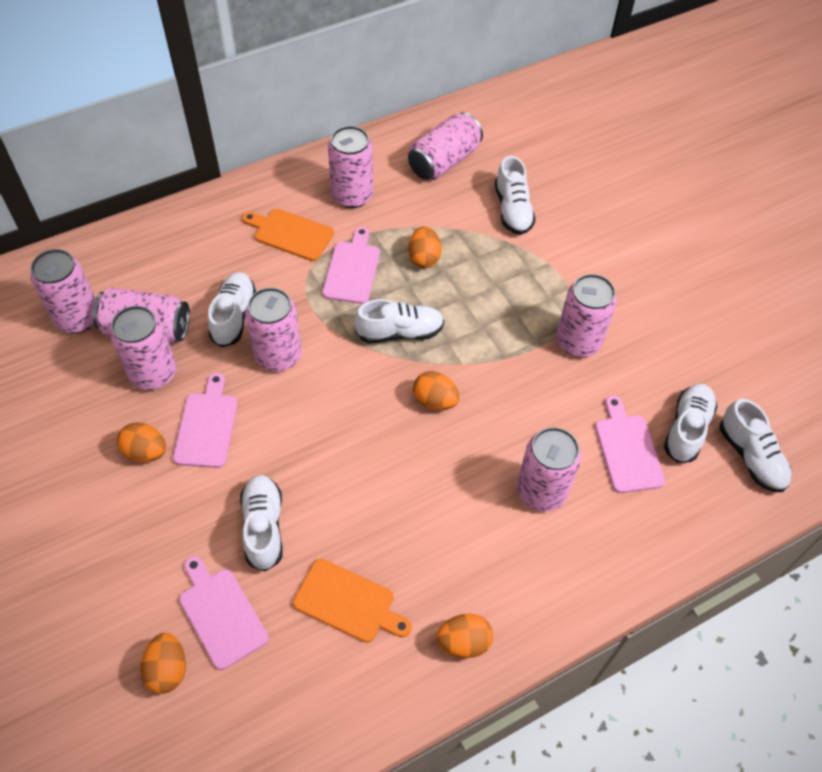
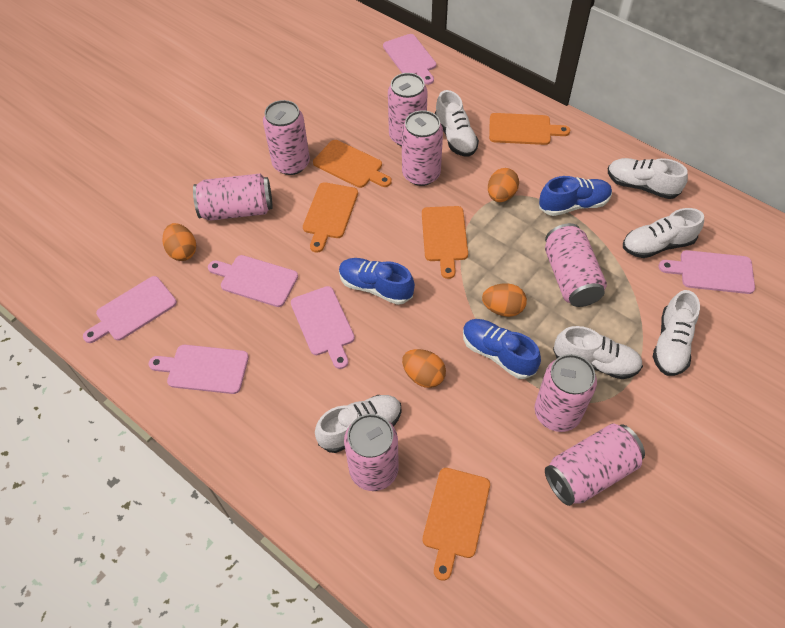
blue shoe: none = 0 -> [339,258,415,305] [463,319,541,379] [539,176,612,216] = 3
orange cutting board: [242,209,334,261] [293,559,412,643] = 2 -> [303,182,358,253] [313,140,392,188] [422,206,468,279] [422,468,490,581] [489,113,570,145] = 5
orange egg: [117,423,166,462] [140,633,186,694] [408,226,441,268] [413,371,459,410] [436,614,493,658] = 5 -> [163,223,196,261] [402,349,446,388] [482,283,527,317] [488,168,519,202] = 4
pink cutting board: [173,373,238,468] [179,556,269,670] [322,227,380,304] [595,396,665,493] = 4 -> [83,276,177,343] [148,345,249,394] [208,255,298,307] [291,286,355,369] [383,34,436,85] [658,250,755,294] = 6

